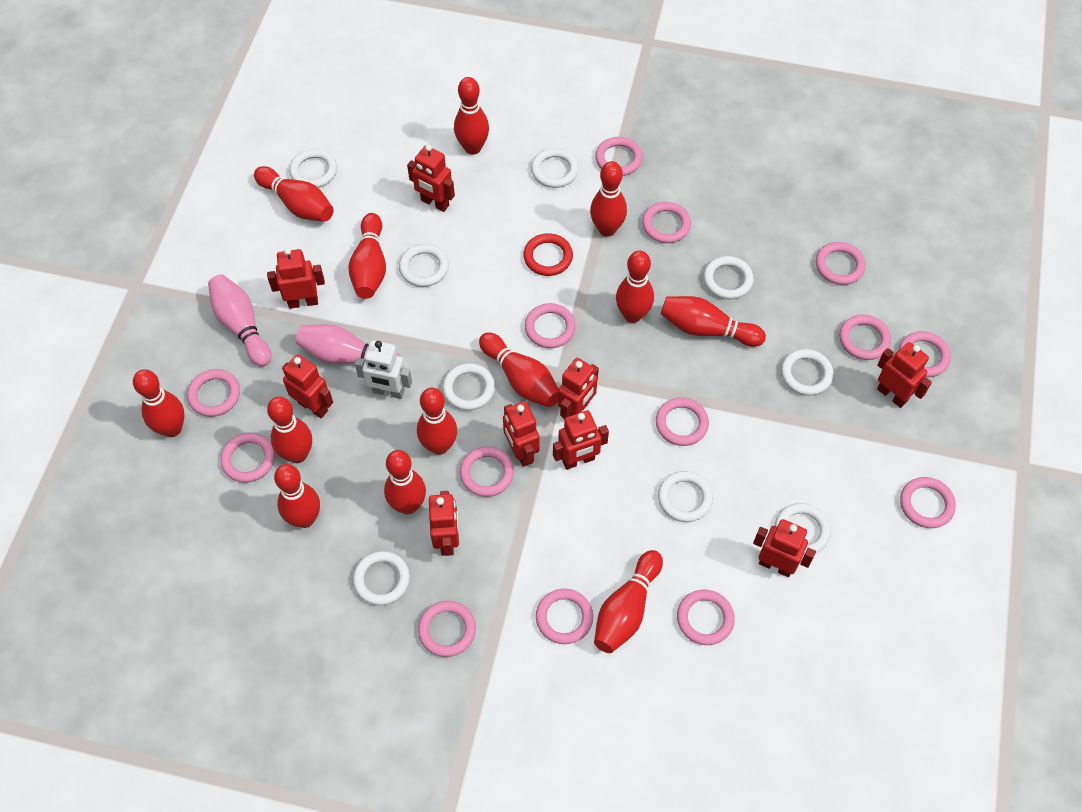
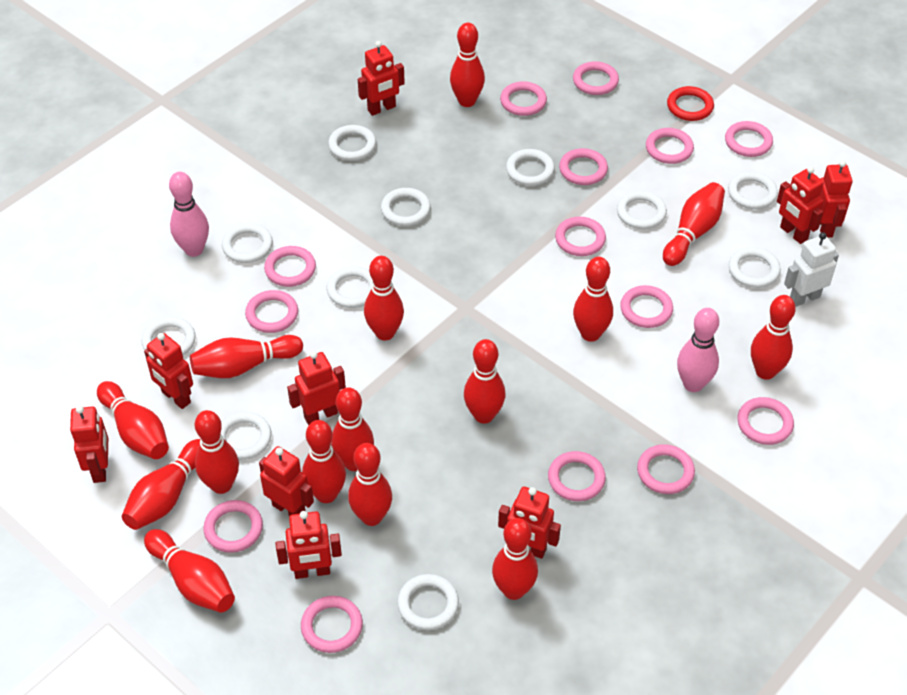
red bowling pin: [133,369,185,437] [254,166,334,222] [267,397,312,463] [274,464,320,528] [348,213,386,299] [384,450,426,514] [417,388,457,455] [454,77,489,155] [479,332,558,407] [590,161,627,237] [594,550,663,653] [616,251,654,323] [661,296,766,347] = 13 -> [97,381,169,459] [122,439,200,530] [144,529,235,613] [190,335,303,378] [195,410,239,494] [302,420,346,503] [331,387,374,471] [348,443,392,526] [364,256,404,341] [450,23,485,107] [464,339,505,424] [492,518,538,600] [573,257,613,342] [663,182,725,266] [751,295,796,380] = 15
white ring: [289,149,337,188] [353,551,410,605] [399,244,449,287] [443,363,495,410] [531,148,579,188] [658,471,713,522] [703,256,754,299] [775,503,831,555] [781,349,833,396] = 9 -> [141,317,196,356] [221,412,271,460] [222,223,273,263] [327,266,373,308] [328,125,376,161] [381,188,431,226] [397,574,459,630] [506,149,555,186] [617,191,667,229] [728,172,778,209] [729,247,781,288] = 11

